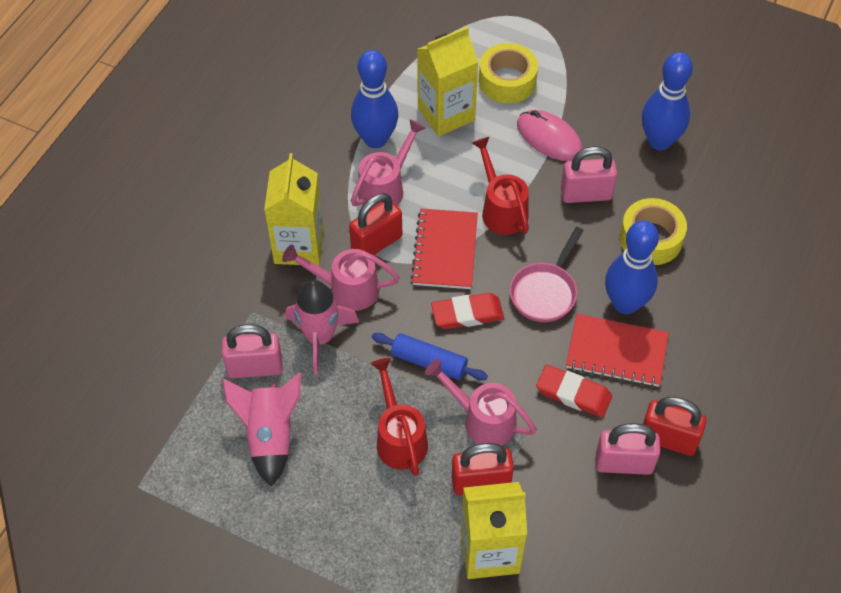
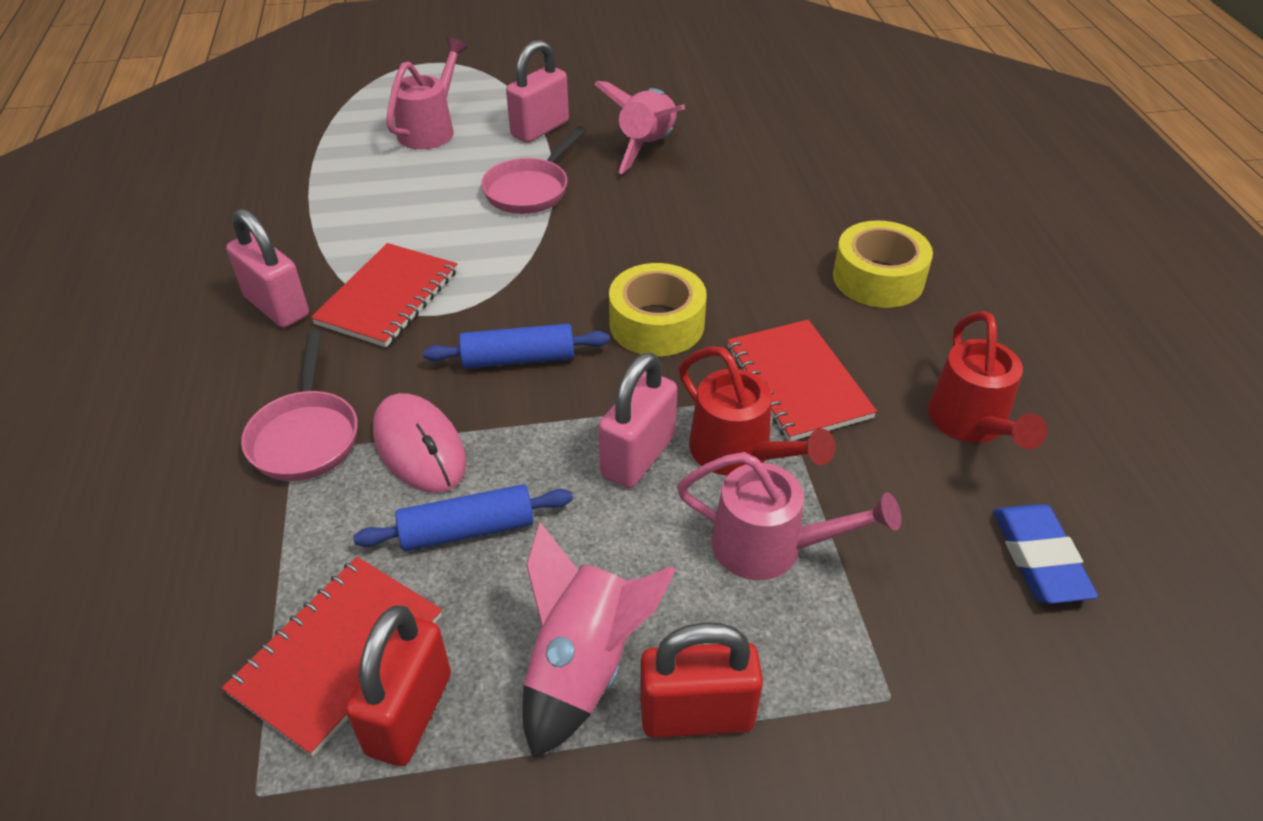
blue bowling pin: [351,50,398,148] [605,220,659,314] [642,52,693,151] = 3 -> none = 0
blue eraser: none = 0 -> [993,504,1098,604] = 1
blue rolling pin: [372,333,488,381] = 1 -> [353,484,573,551] [423,324,609,369] = 2
pink pan: [510,227,584,322] = 1 -> [241,331,358,481] [481,126,586,214] = 2
pink watering can: [282,244,400,311] [351,119,426,208] [425,359,537,446] = 3 -> [386,38,468,150] [677,452,901,580] = 2
red eraser: [431,293,504,329] [536,365,612,418] = 2 -> none = 0
red notebook: [411,209,478,289] [566,314,669,387] = 2 -> [222,557,442,757] [311,243,457,347] [727,320,877,441] = 3
red padlock: [349,193,402,255] [452,443,514,495] [643,397,706,456] = 3 -> [346,605,451,766] [640,622,763,738] = 2
yellow carton: [264,153,324,266] [417,27,479,136] [461,482,527,579] = 3 -> none = 0

